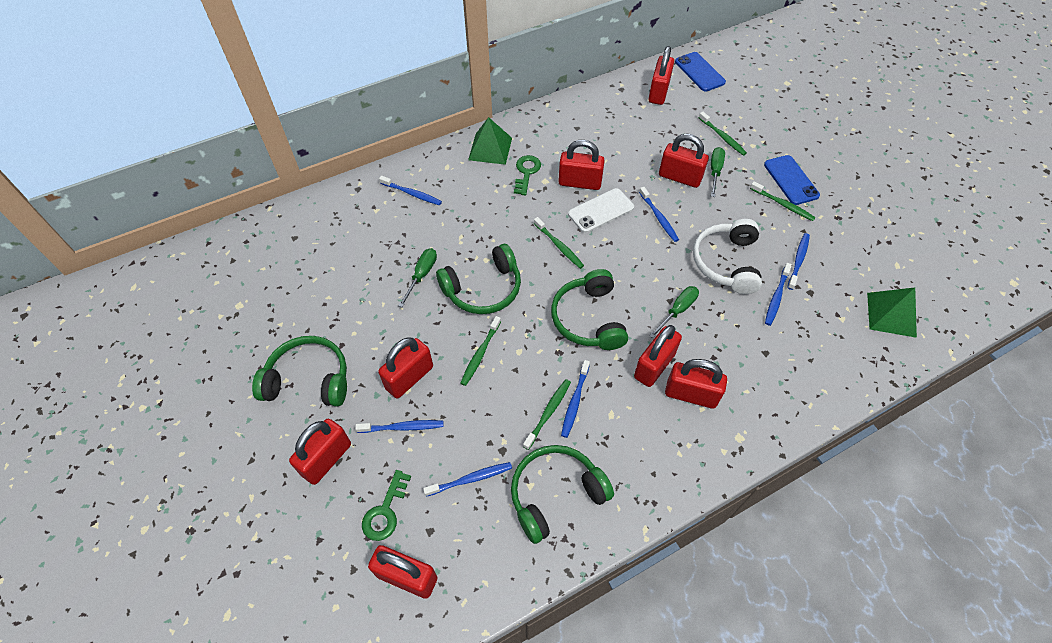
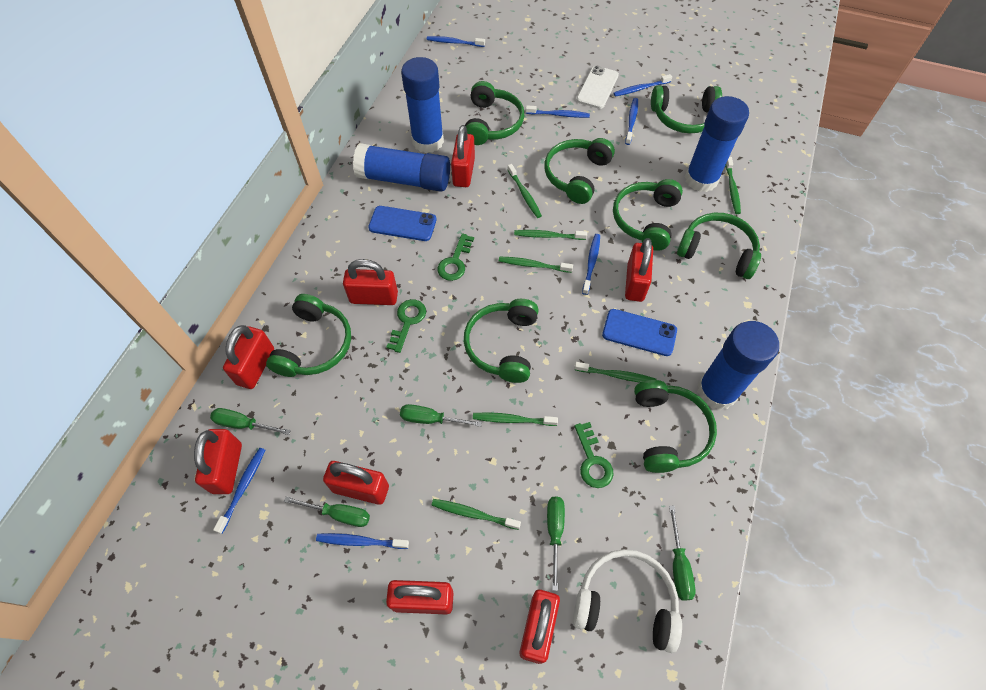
blue glue stick: none = 0 -> [353,143,450,192] [401,57,444,153] [685,96,749,192] [697,321,779,410] = 4
green headphones: [252,336,347,406] [436,244,521,314] [511,445,614,544] [551,269,628,350] = 4 -> [266,294,351,377] [464,299,539,383] [465,81,524,145] [544,138,615,204] [613,179,683,251] [634,380,717,473] [651,85,722,133] [677,213,761,279] = 8
green key: [362,470,411,541] [514,155,541,196] = 2 -> [386,299,426,353] [437,233,474,281] [574,422,613,488] = 3
green pyramid: [468,117,512,165] [867,288,917,338] = 2 -> none = 0
green screwdriver: [398,248,437,307] [649,286,699,338] [711,147,725,197] = 3 -> [210,408,291,435] [284,496,370,527] [400,404,482,427] [547,496,565,591] [669,506,696,600] = 5
green toothbrush: [460,316,501,386] [523,379,571,450] [534,217,584,269] [699,112,747,156] [750,181,816,221] = 5 -> [431,499,521,530] [473,412,558,426] [499,256,573,273] [507,164,542,218] [514,230,587,240] [574,362,657,383] [725,157,741,214] = 7

